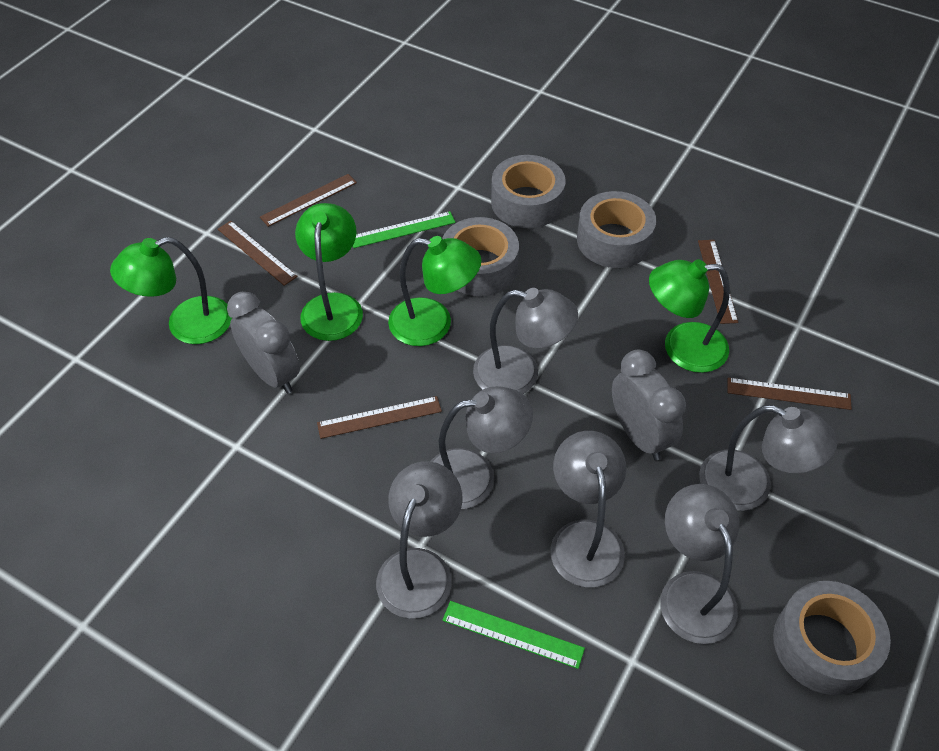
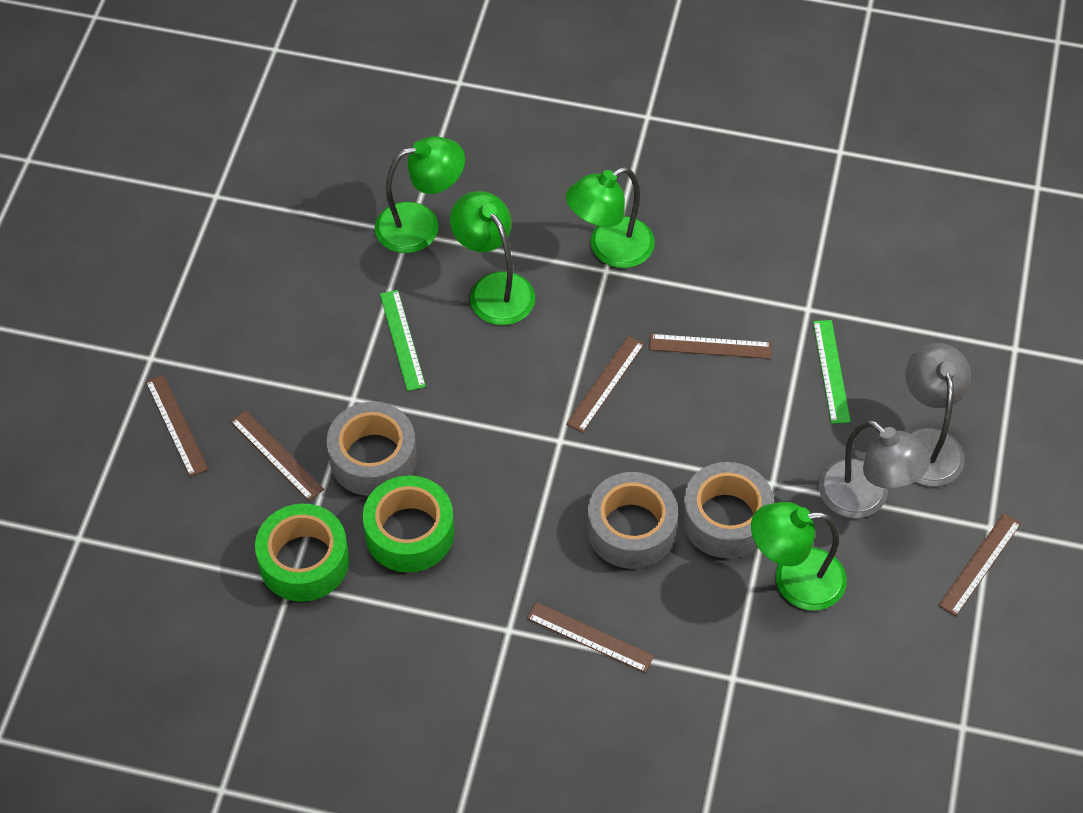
brown ruler: [218,221,298,286] [260,174,357,227] [317,396,442,439] [698,240,738,324] [727,378,852,410] = 5 -> [146,375,208,477] [230,410,324,501] [527,602,654,673] [566,336,644,433] [649,334,772,359] [938,513,1021,616] = 6
green tape: none = 0 -> [255,504,349,602] [363,475,454,573] = 2
grey clock: [227,292,300,394] [612,350,686,460] = 2 -> none = 0
grey lamp: [376,461,462,618] [430,386,533,509] [473,288,578,394] [551,431,626,587] [660,484,740,644] [699,405,837,511] = 6 -> [819,420,930,518] [905,343,971,487] = 2
grey tape: [442,217,519,296] [491,155,566,228] [577,191,656,268] [773,581,891,695] = 4 -> [327,402,417,496] [587,472,678,569] [682,462,774,559] = 3

